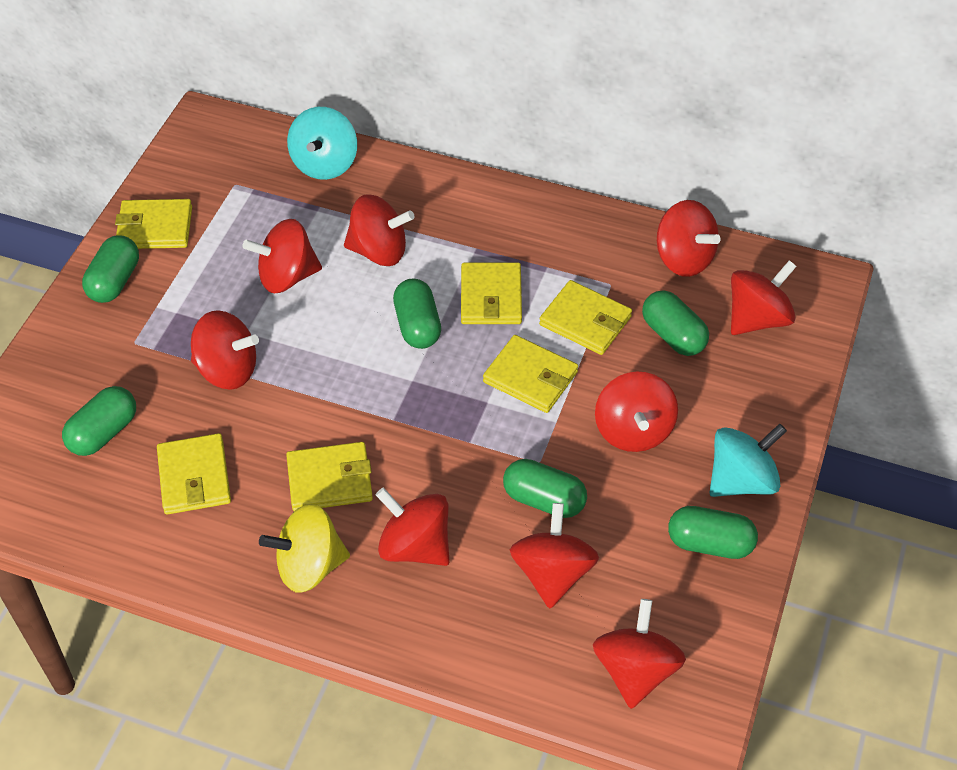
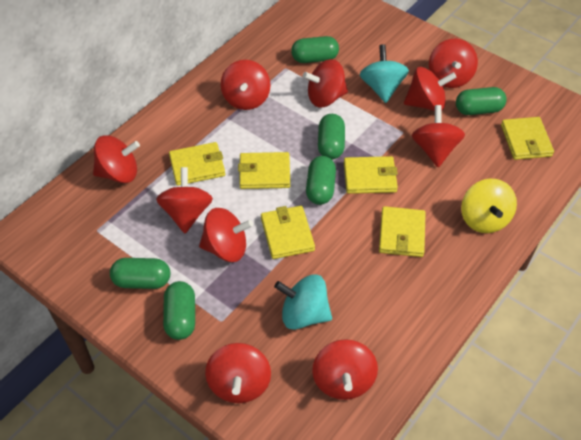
red spinning top: [191,310,259,390] [242,219,322,293] [344,194,415,266] [376,488,450,566] [510,503,599,609] [593,599,686,709] [595,372,678,452] [657,200,721,277] [731,260,797,335] = 9 -> [93,135,140,183] [156,167,213,233] [199,208,253,262] [205,343,271,403] [221,60,271,110] [303,59,348,107] [312,339,378,400] [404,67,457,111] [412,105,465,167] [429,39,478,88] = 10

